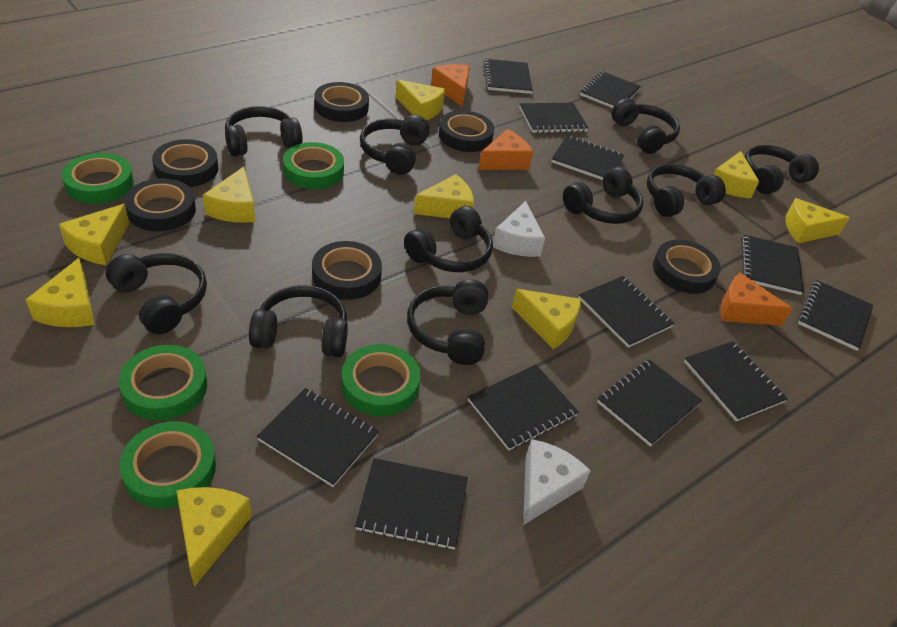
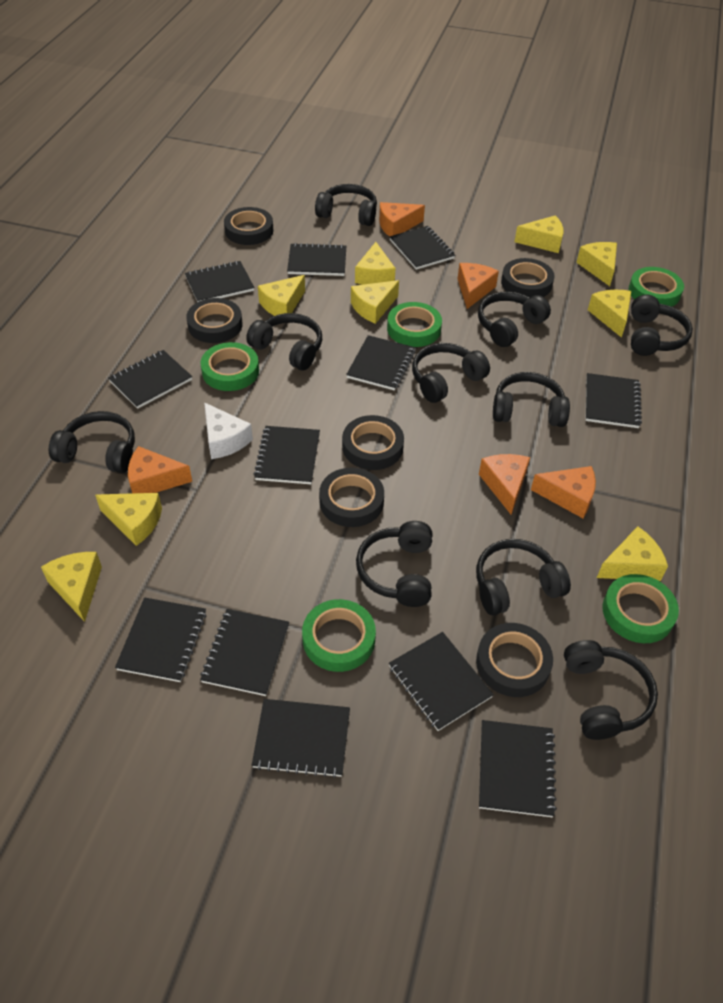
orange cheese: [431,64,470,107] [478,129,533,170] [720,273,793,326] = 3 -> [128,446,192,493] [379,202,425,236] [458,263,499,309] [479,454,530,515] [531,466,596,518] = 5
white cheese: [493,201,545,257] [523,439,590,525] = 2 -> [204,402,253,459] = 1

